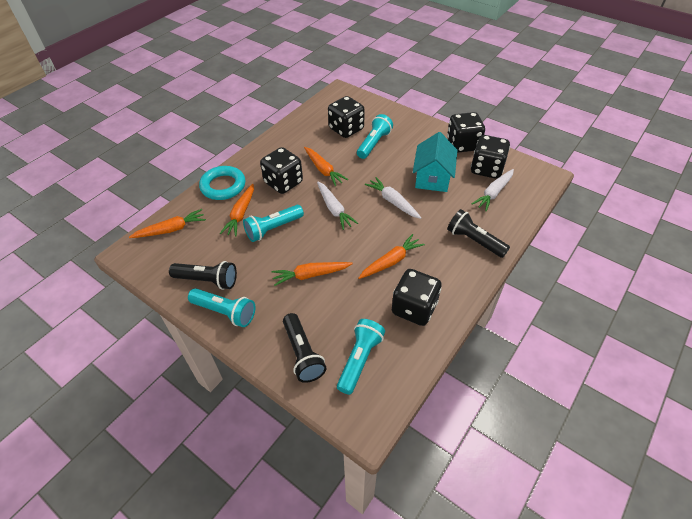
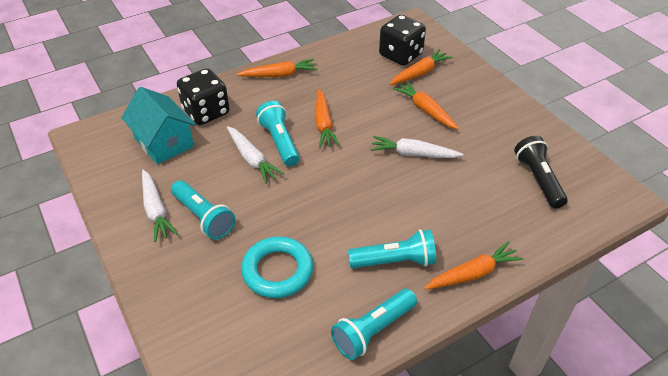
black dice: [260,147,303,194] [328,96,365,138] [392,269,442,326] [447,112,485,153] [471,135,510,179] = 5 -> [177,68,229,125] [379,15,426,66] = 2
black flashlight: [169,261,237,290] [283,313,326,383] [447,209,510,258] = 3 -> [514,136,568,209] = 1

